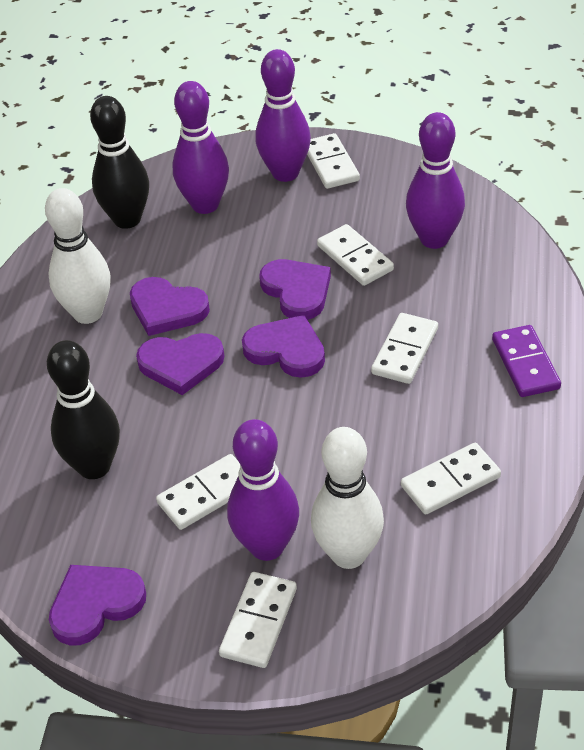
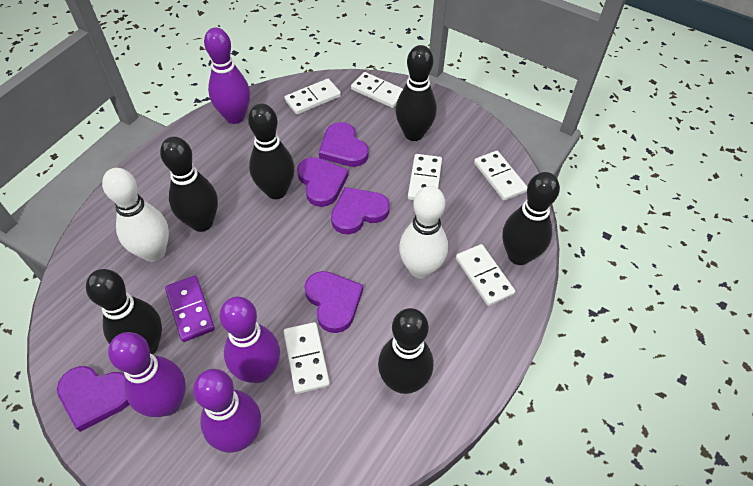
black bowling pin: [47,340,120,479] [90,96,149,229] = 2 -> [86,269,162,354] [160,137,218,232] [248,104,295,199] [378,308,433,394] [395,45,437,141] [502,172,560,265] = 6

